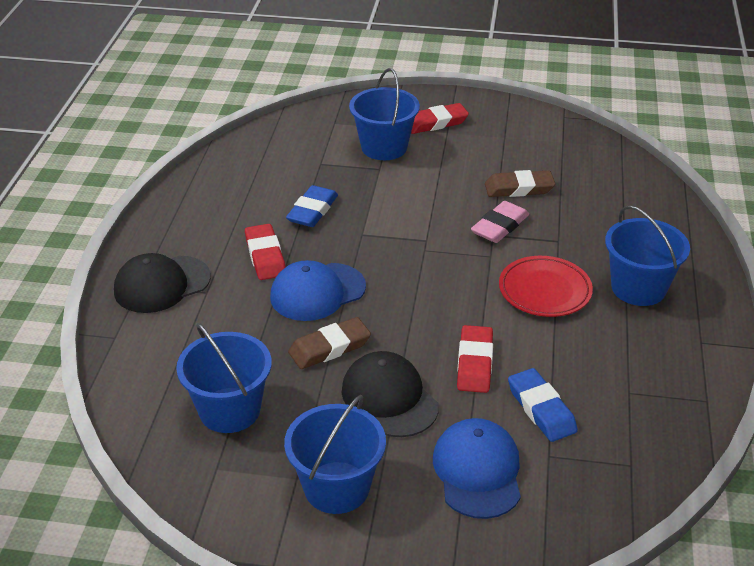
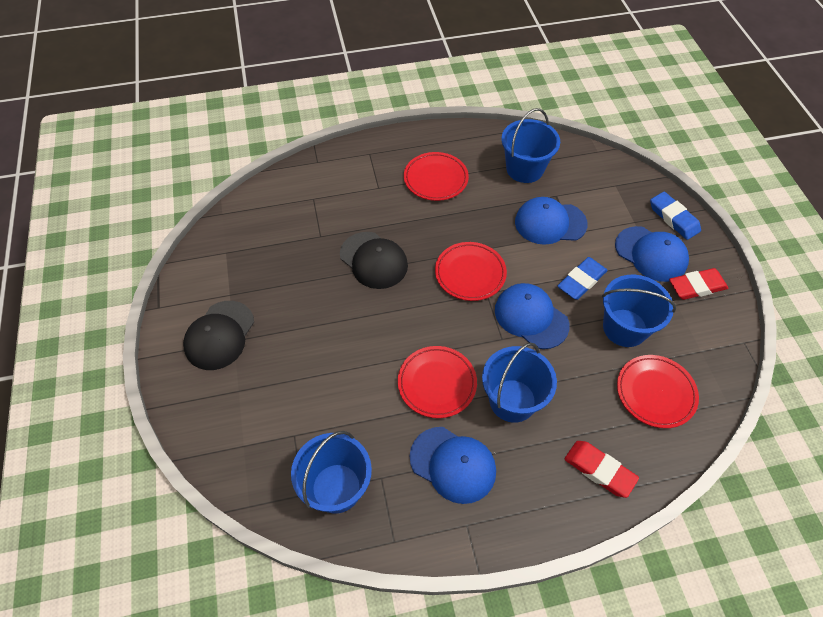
blue cap: [270,260,366,321] [433,418,521,519] = 2 -> [410,427,496,504] [495,283,570,349] [515,197,588,245] [615,226,689,282] = 4
brown eraser: [288,317,371,369] [485,170,555,197] = 2 -> none = 0
pink eraser: [471,201,529,243] = 1 -> none = 0
red eraser: [245,224,286,280] [411,103,469,134] [457,325,493,393] = 3 -> [564,441,639,498] [669,268,728,300] = 2
red plate: [499,256,593,317] = 1 -> [398,346,477,418] [404,152,469,201] [435,242,507,301] [617,355,699,428] = 4

